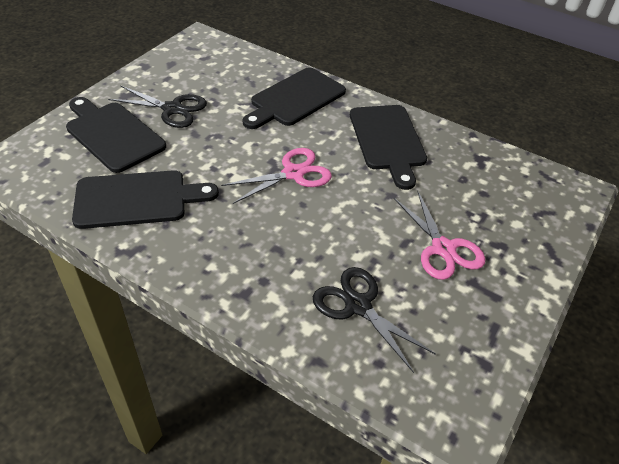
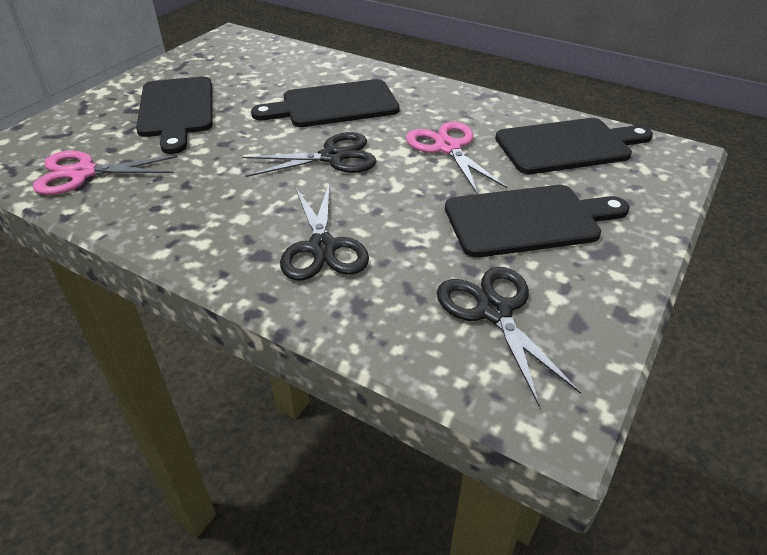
black scissors: [108,85,207,128] [313,267,436,373] = 2 -> [242,132,377,177] [280,185,369,281] [437,267,581,406] = 3

